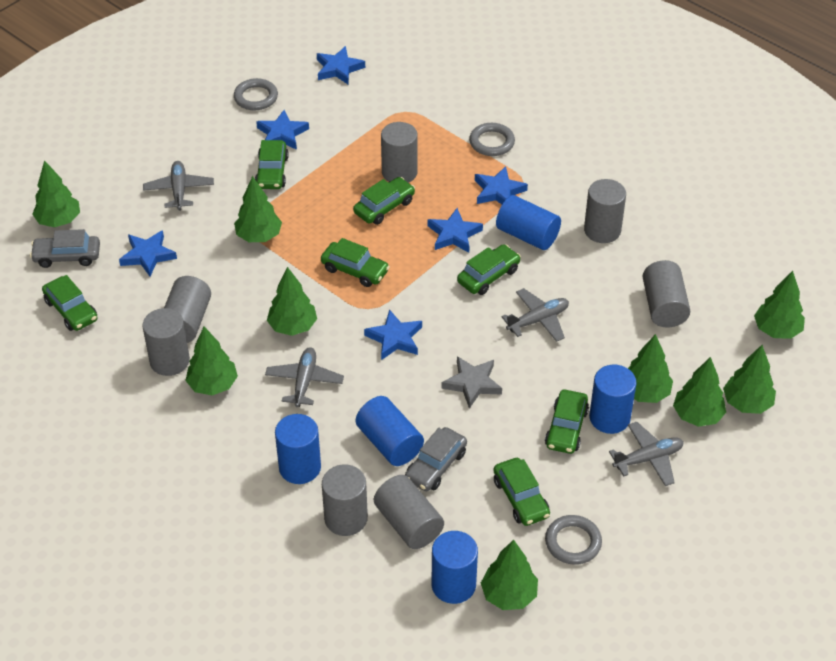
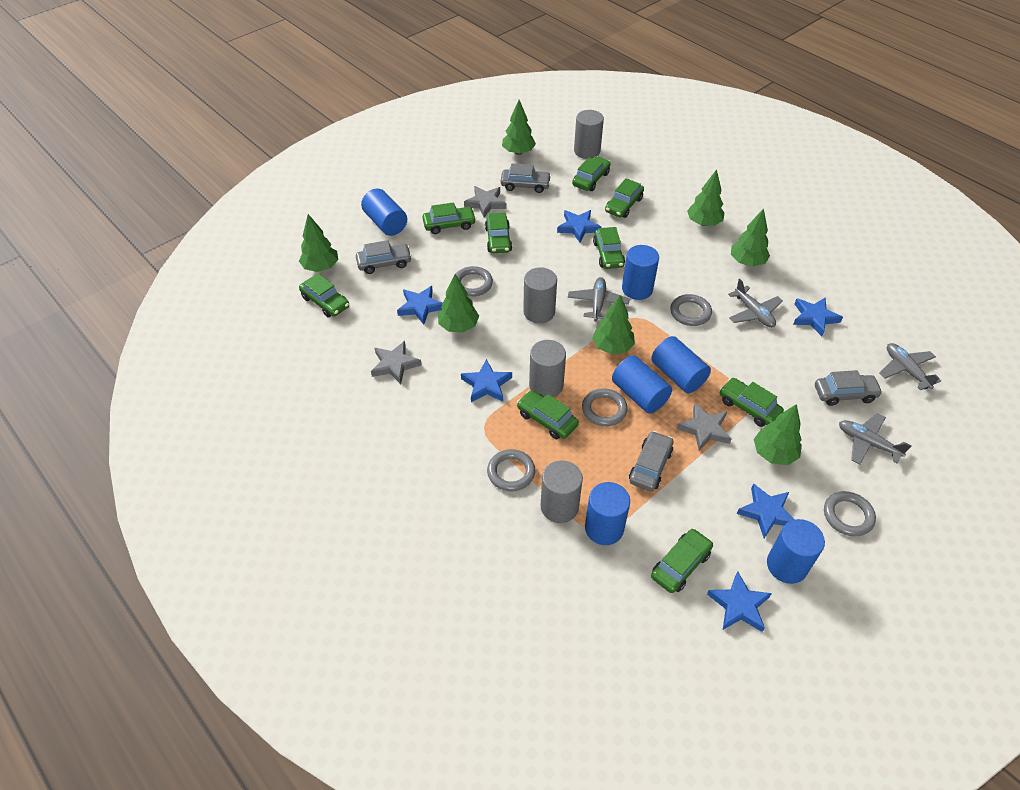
blue cylinder: [275,414,321,484] [355,396,424,466] [432,531,478,604] [496,195,561,250] [589,365,637,434] = 5 -> [361,189,407,236] [585,482,630,545] [612,355,672,414] [622,245,659,300] [651,336,711,393] [767,519,825,584] = 6
green car: [42,275,98,331] [255,140,289,189] [321,238,390,287] [353,177,415,225] [457,244,521,295] [494,458,550,526] [545,390,589,454] = 7 -> [299,274,349,318] [422,202,476,234] [485,213,512,253] [517,390,579,439] [572,156,611,191] [593,227,625,269] [605,178,644,218] [651,528,713,593] [720,378,784,427] = 9
green tree: [32,160,80,227] [185,327,238,395] [234,176,282,242] [267,267,317,336] [481,540,538,610] [628,334,673,403] [673,357,726,427] [723,345,776,414] [754,271,805,339] = 9 -> [299,214,338,272] [438,274,479,332] [502,100,536,155] [592,295,635,354] [687,169,724,226] [731,208,770,267] [754,404,802,465] = 7
grey car: [30,229,100,268] [405,427,467,491] = 2 -> [356,240,412,274] [501,163,551,193] [629,431,673,491] [815,370,883,406] = 4
grey cylinder: [142,308,190,376] [164,276,211,343] [322,465,368,536] [374,475,444,549] [381,122,418,183] [584,179,626,243] [643,260,690,328] = 7 -> [523,267,557,323] [529,340,566,397] [541,460,583,523] [574,110,604,159] = 4
grey ring: [234,78,278,110] [469,123,515,156] [545,515,602,565] = 3 -> [456,266,493,297] [487,449,535,491] [582,388,628,426] [670,294,712,326] [824,491,876,537] = 5
grey star: [441,356,502,409] = 1 -> [371,341,421,384] [464,186,507,218] [676,403,732,451] = 3

